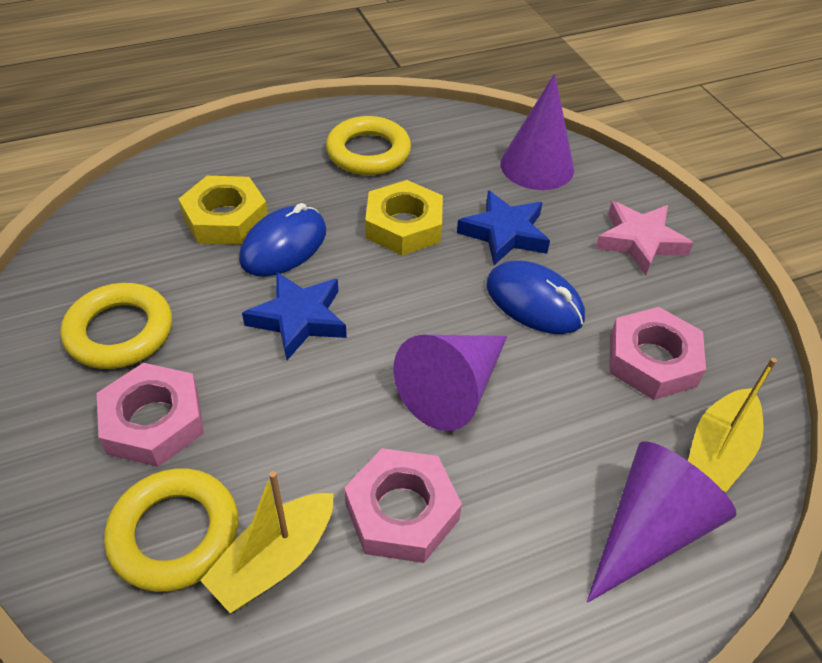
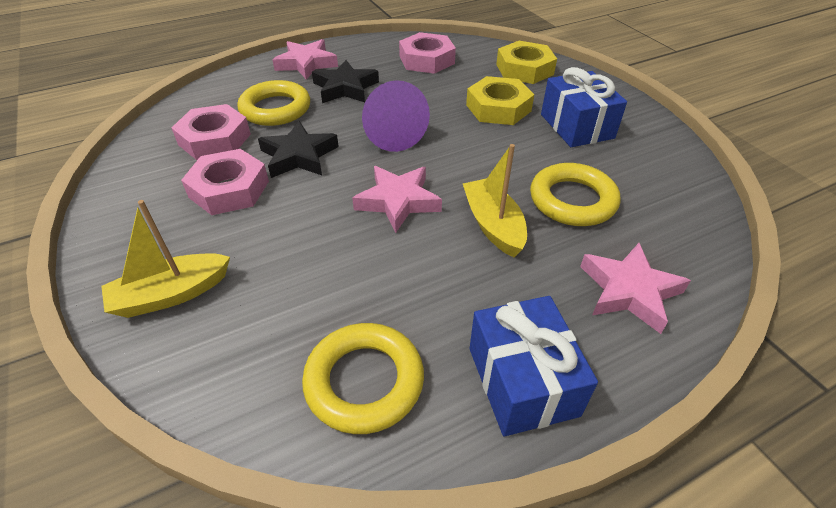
black star: none = 0 -> [258,121,339,178] [312,60,379,103] = 2
blue gift: none = 0 -> [469,296,598,436] [541,67,627,147] = 2
blue mouse: [239,203,326,277] [486,261,585,334] = 2 -> none = 0
blue star: [242,272,347,360] [457,191,550,265] = 2 -> none = 0
pink star: [595,201,694,276] = 1 -> [272,39,338,80] [352,166,442,233] [580,243,691,334] = 3
purple cone: [393,335,507,431] [500,73,574,190] [587,441,736,603] = 3 -> [362,80,430,152] = 1

